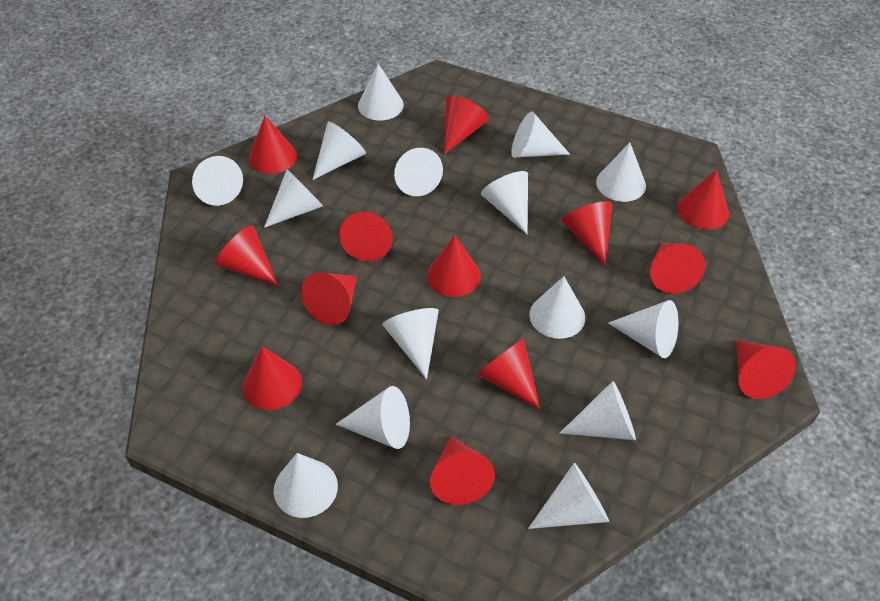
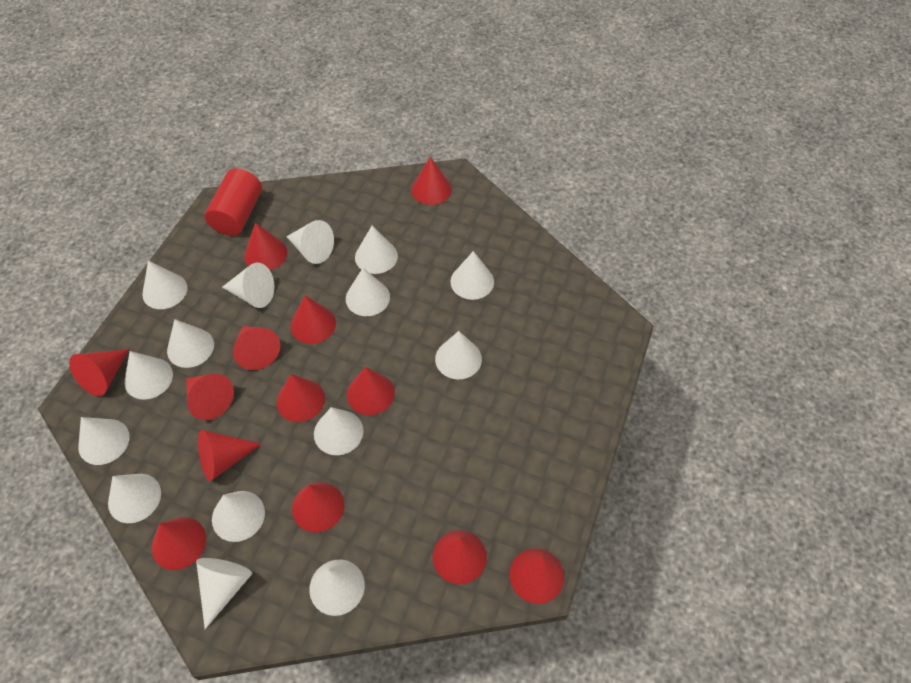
red cylinder: none = 0 -> [204,168,262,236] = 1

